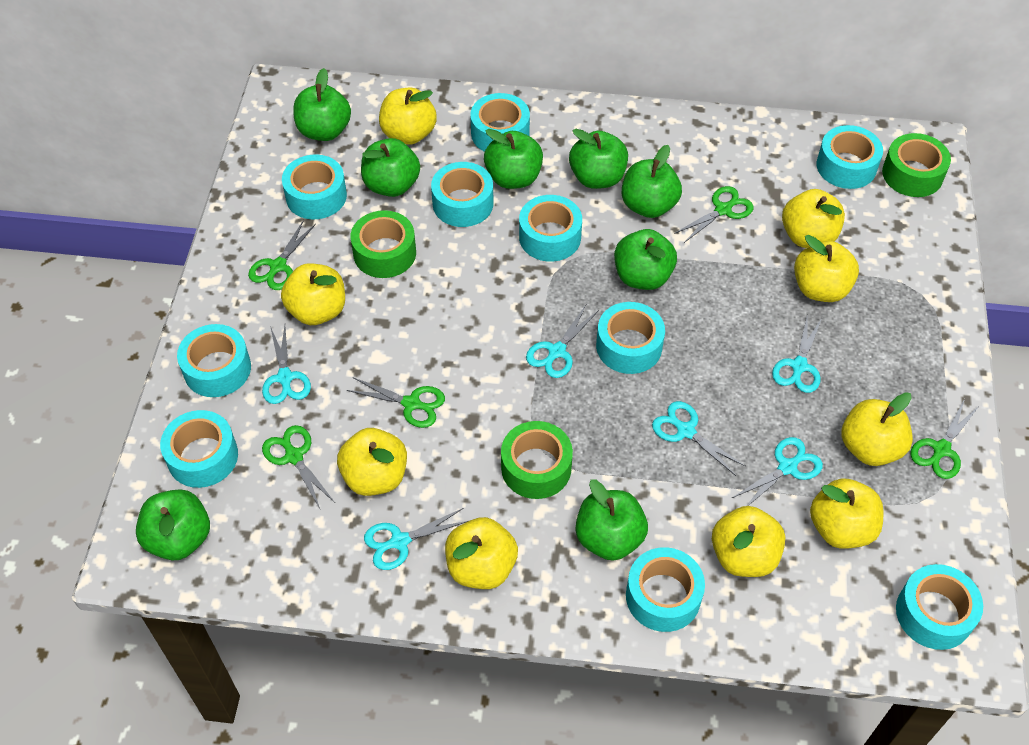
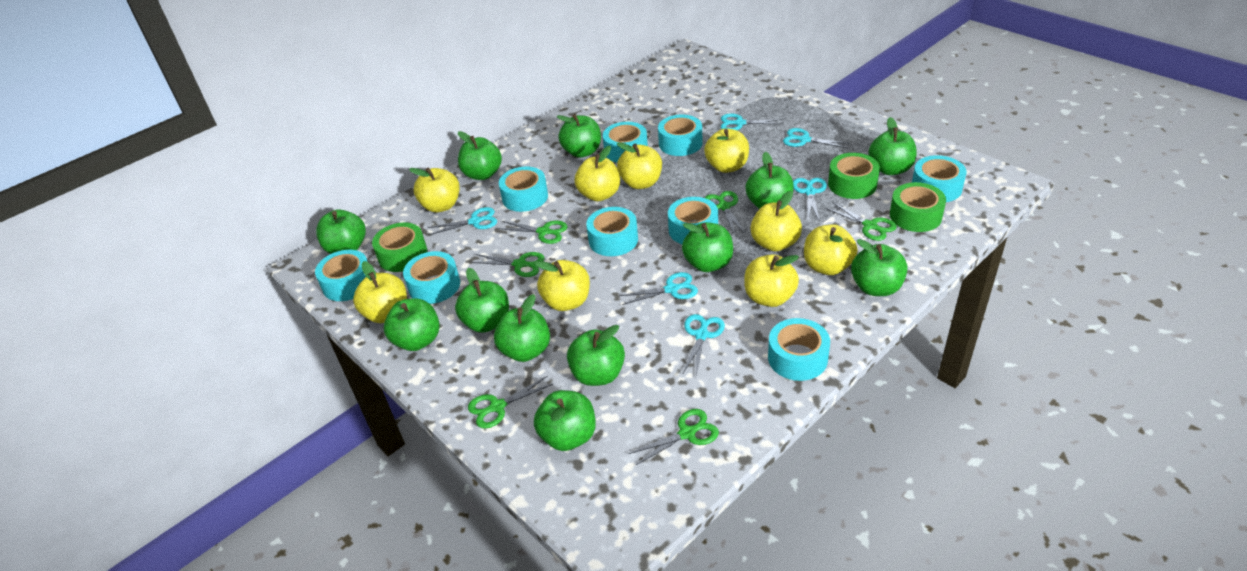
green apple: [136,489,210,561] [293,68,351,141] [361,138,420,197] [484,129,543,189] [569,129,628,189] [576,479,648,561] [614,229,677,290] [622,145,682,218] = 8 -> [316,209,366,254] [384,298,440,351] [455,268,509,333] [458,131,502,180] [494,294,550,362] [534,390,596,451] [557,114,601,158] [567,325,625,386] [682,222,733,272] [745,152,793,209] [851,239,907,296] [868,117,916,175] = 12
green scissors: [248,220,316,290] [262,425,335,509] [346,377,445,428] [674,186,754,243] [910,399,980,479] = 5 -> [468,376,553,429] [471,252,545,277] [498,221,567,244] [628,409,719,465] [705,191,746,235] [825,202,897,241] = 6
turquoise tape: [160,410,238,488] [177,324,251,397] [282,155,347,219] [431,162,494,227] [470,93,530,152] [519,195,582,262] [596,302,665,374] [626,547,705,632] [816,125,883,189] [896,564,983,650] = 10 -> [315,250,368,301] [403,251,460,304] [499,167,548,212] [586,207,638,256] [603,122,648,163] [658,115,702,156] [668,197,718,244] [768,318,830,381] [912,155,967,202] = 9

